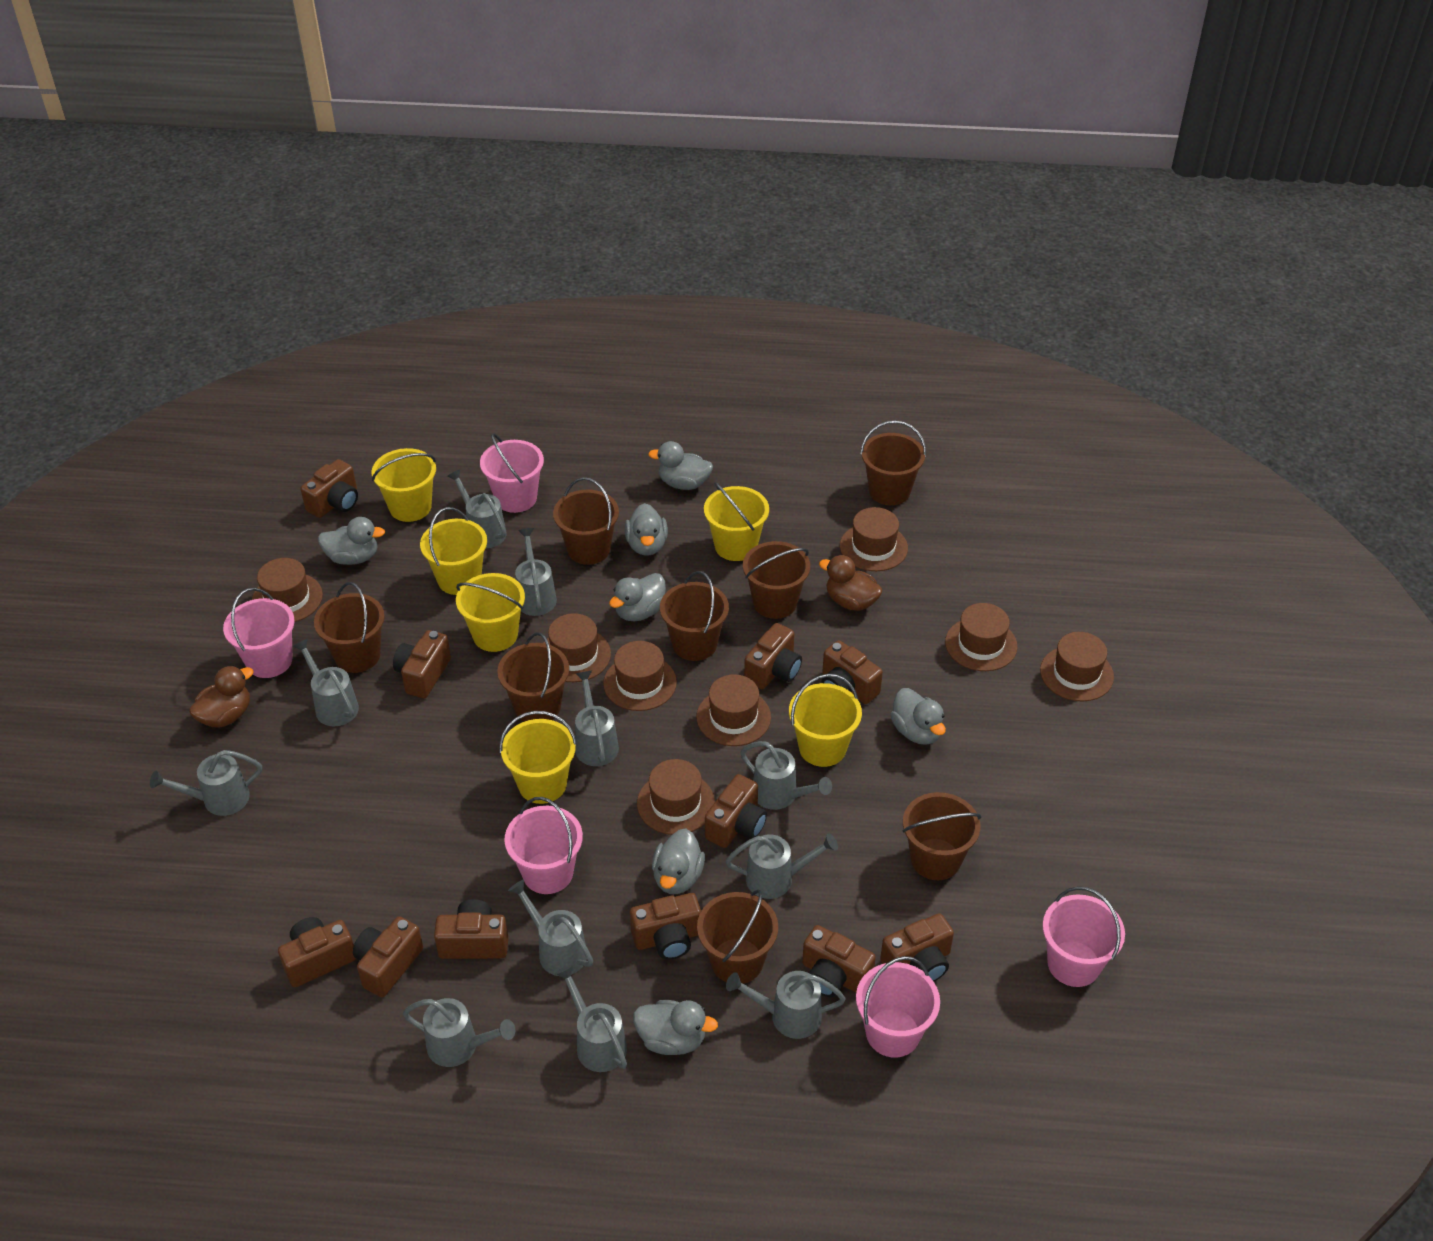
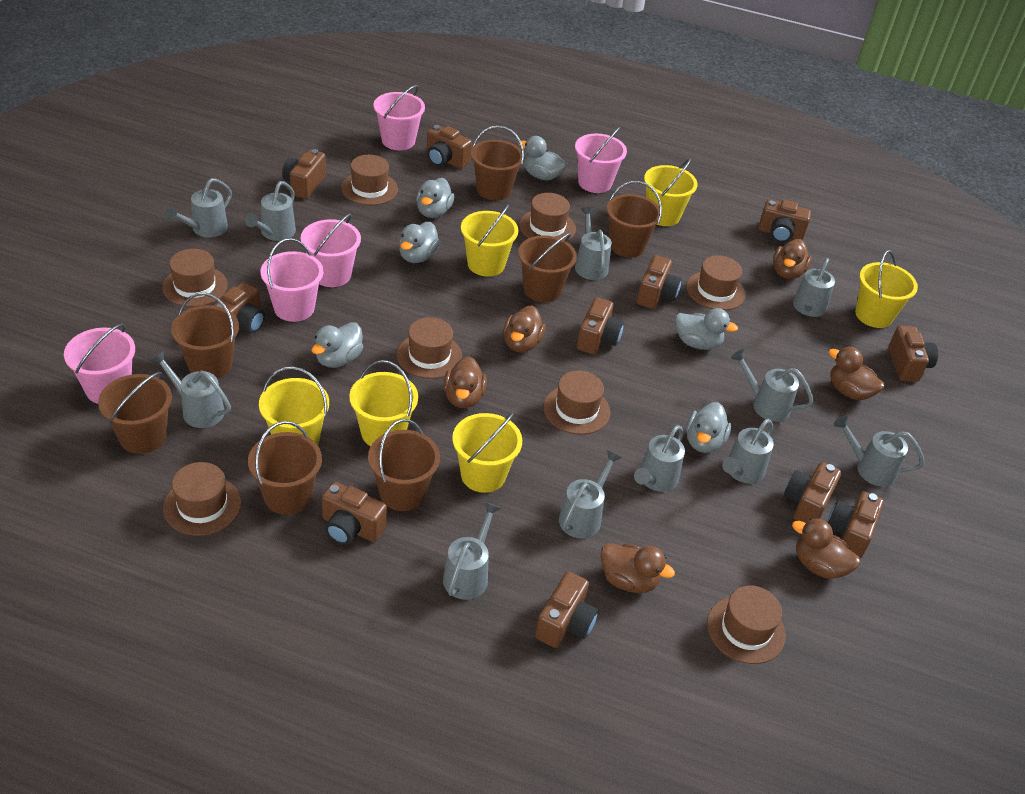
brown bucket: [314,582,385,673] [497,632,569,722] [553,477,619,565] [660,571,729,661] [697,890,778,984] [743,541,810,619] [860,420,926,505] [902,792,981,880] = 8 -> [98,372,172,454] [171,293,239,379] [248,421,322,515] [368,419,440,511] [471,125,524,201] [518,233,577,302] [607,181,662,257] = 7
brown duck: [189,666,254,728] [819,555,883,611] = 2 -> [444,356,487,408] [503,305,546,353] [600,543,675,593] [773,239,812,279] [792,518,860,579] [828,347,884,400] = 6
grey duck: [318,517,385,565] [609,573,666,621] [625,503,668,556] [633,1000,718,1055] [648,441,713,490] [652,829,705,894] [891,688,946,745] = 7 -> [312,322,363,368] [399,222,440,263] [416,178,455,218] [518,136,567,180] [675,308,738,350] [686,402,731,453] = 6

